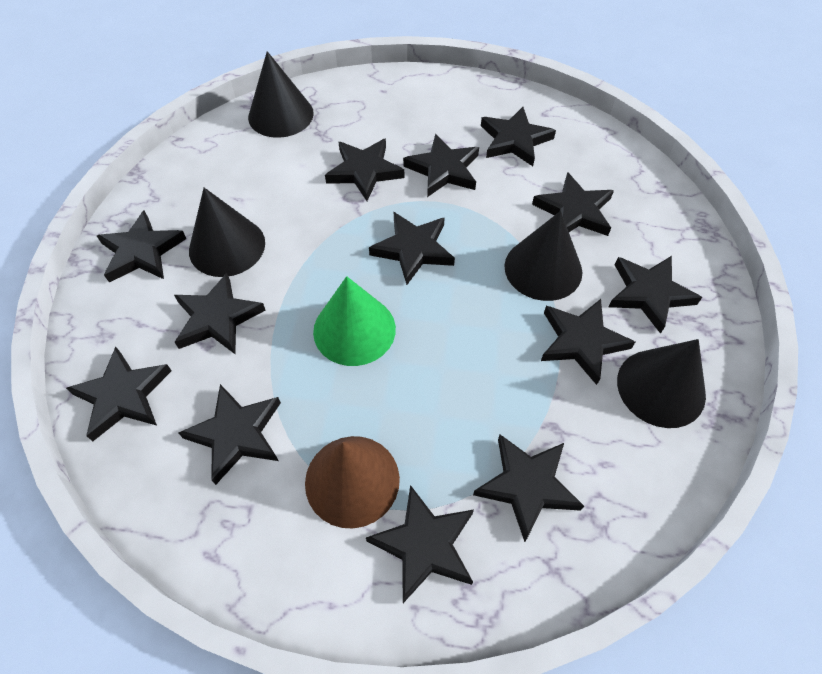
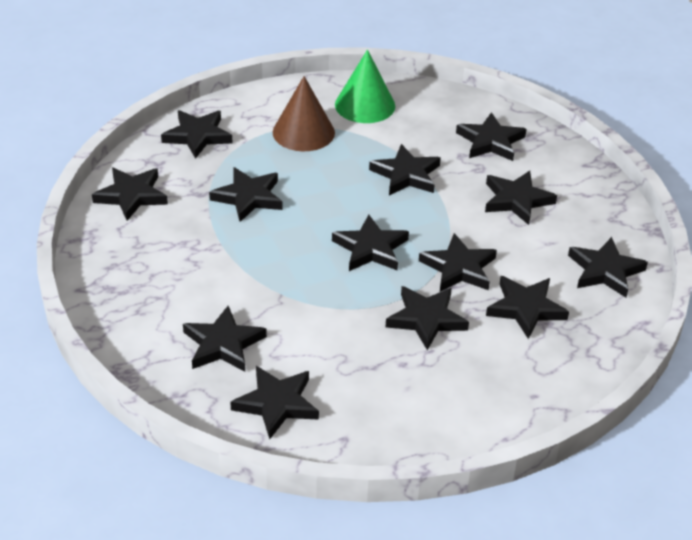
black cone: [189,188,265,277] [248,51,314,138] [504,211,582,301] [617,339,706,428] = 4 -> none = 0

